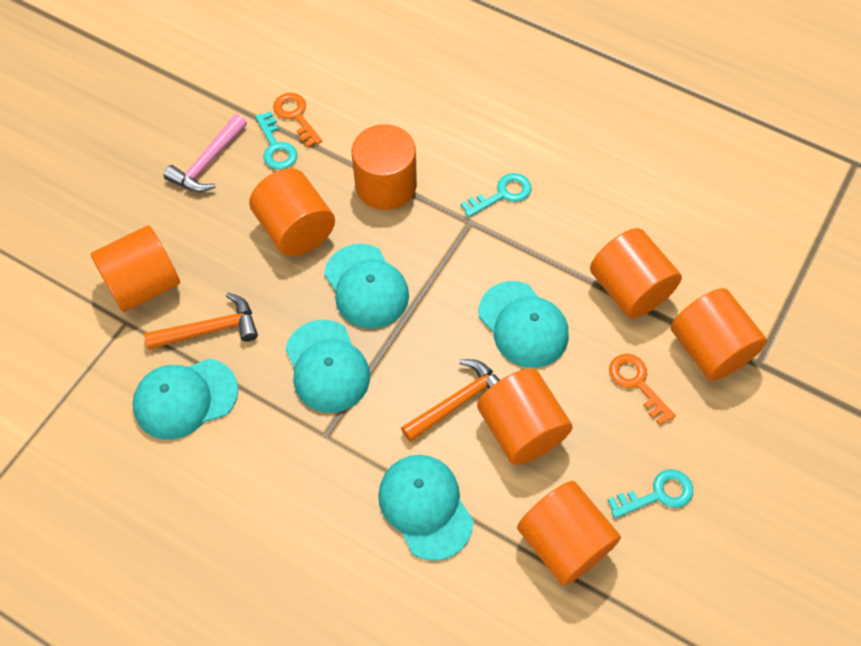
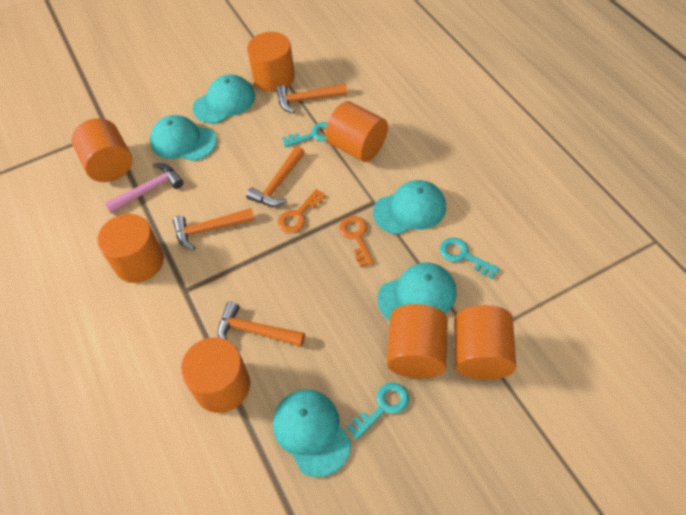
orange hammer: [144,293,258,350] [401,359,500,442] = 2 -> [173,208,255,250] [218,301,305,347] [246,146,305,207] [276,83,347,113] = 4

